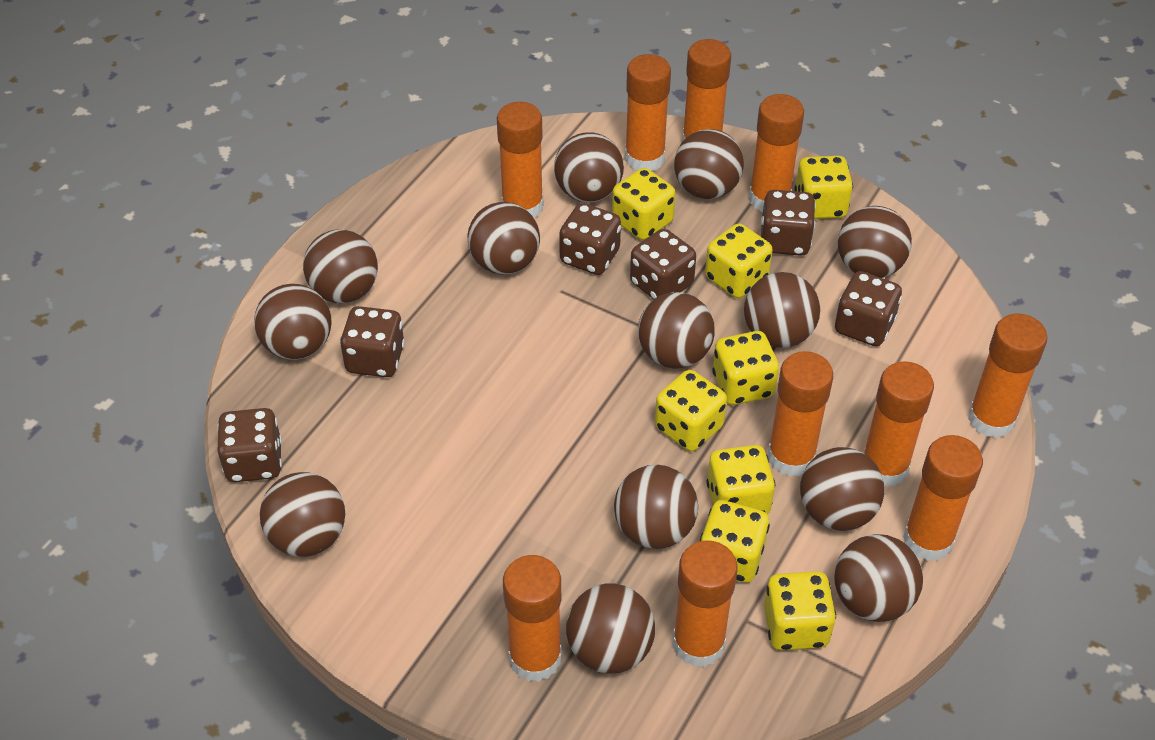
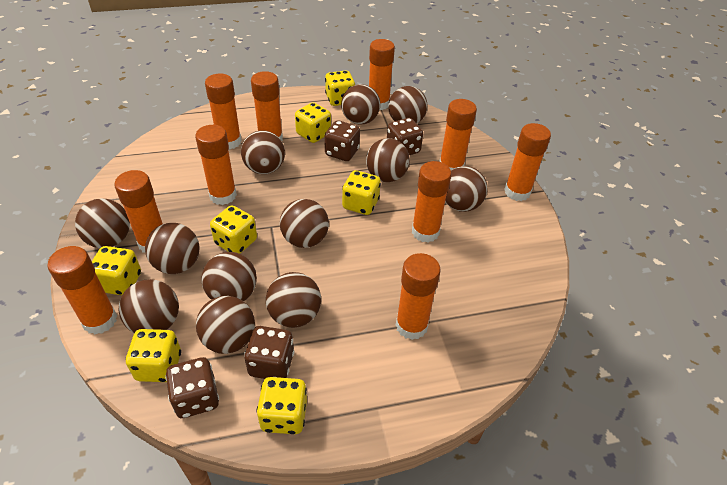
brown ball: [254,284,332,360] [260,472,345,557] [303,229,378,303] [467,202,540,275] [554,132,624,202] [566,584,655,674] [614,464,698,549] [638,292,715,369] [674,129,744,199] [744,272,820,348] [800,447,884,531] [834,534,923,622] [838,206,912,278] = 13 -> [75,198,130,248] [119,279,179,333] [145,223,200,274] [196,296,255,354] [202,252,257,301] [241,130,285,174] [266,272,321,328] [280,199,329,248] [341,84,380,125] [366,138,410,182] [388,86,428,123] [445,166,487,212] = 12
brown dice: [217,408,282,482] [340,306,405,377] [559,203,621,275] [630,229,696,299] [761,190,816,256] [835,271,902,346] = 6 -> [165,357,219,418] [244,326,294,379] [324,120,360,161] [387,118,423,155] = 4
yellow dice: [612,168,676,240] [655,370,727,451] [700,500,770,583] [705,224,773,298] [706,445,775,515] [712,331,779,405] [764,571,836,650] [795,156,853,219] = 8 -> [92,246,141,295] [126,329,181,382] [210,205,257,254] [256,377,307,434] [295,102,331,143] [325,70,355,106] [342,170,381,215] = 7

